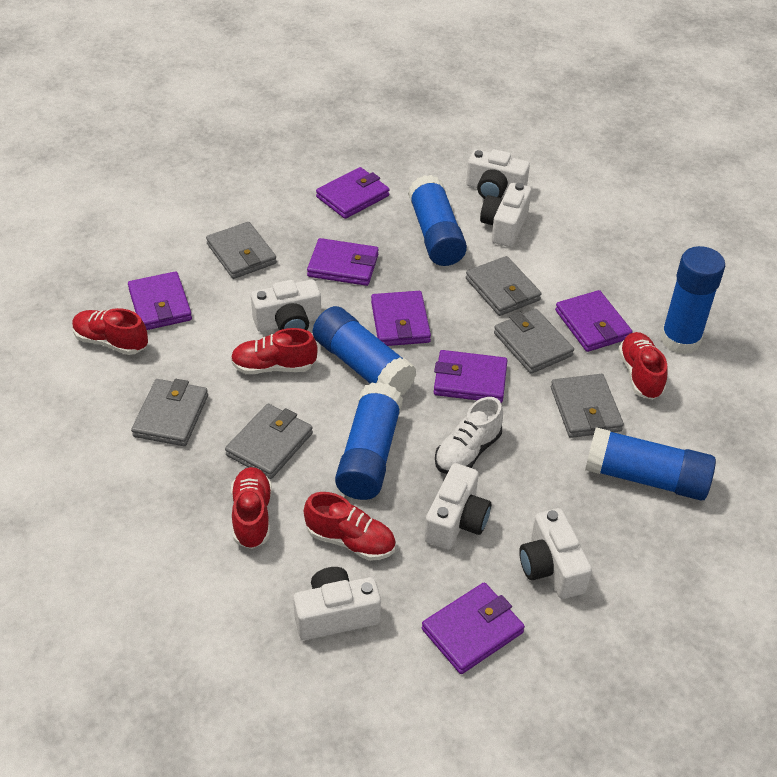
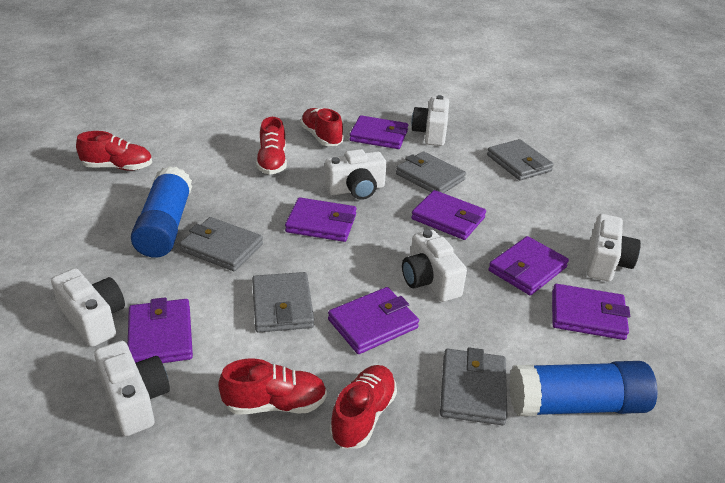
blue glue stick: [313,306,416,396] [335,382,403,500] [408,175,467,266] [585,427,716,501] [661,246,725,354] = 5 -> [131,166,192,258] [509,361,658,416] = 2
grey wallet: [131,379,208,446] [206,222,277,279] [225,404,313,479] [466,256,541,316] [494,309,574,374] [551,374,624,438] = 6 -> [180,217,263,271] [252,272,314,333] [396,151,466,193] [440,348,507,425] [487,139,554,180] = 5
white shoe: [435,397,503,474] = 1 -> none = 0

